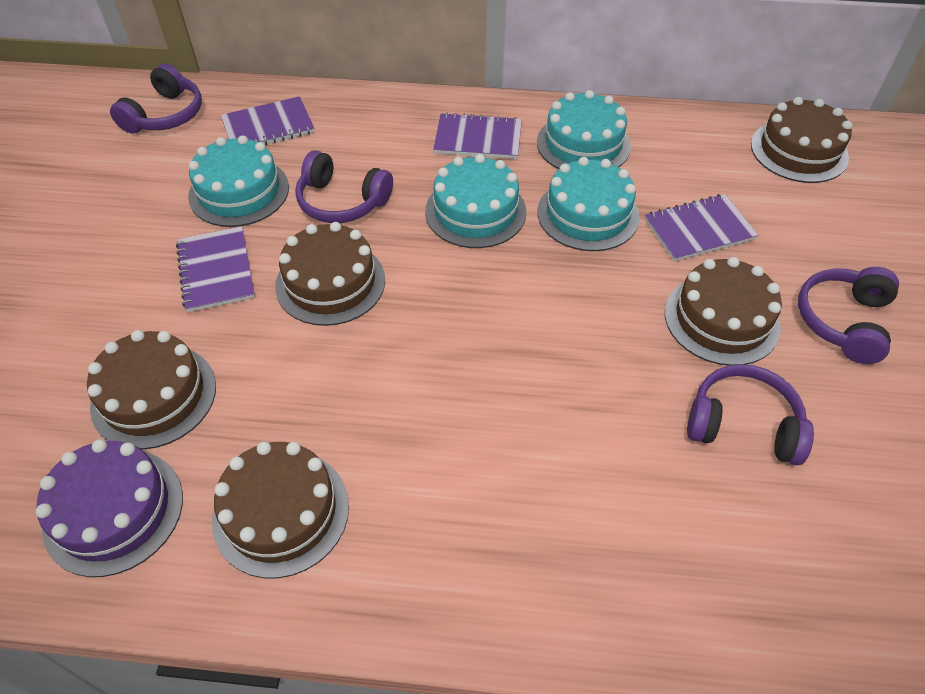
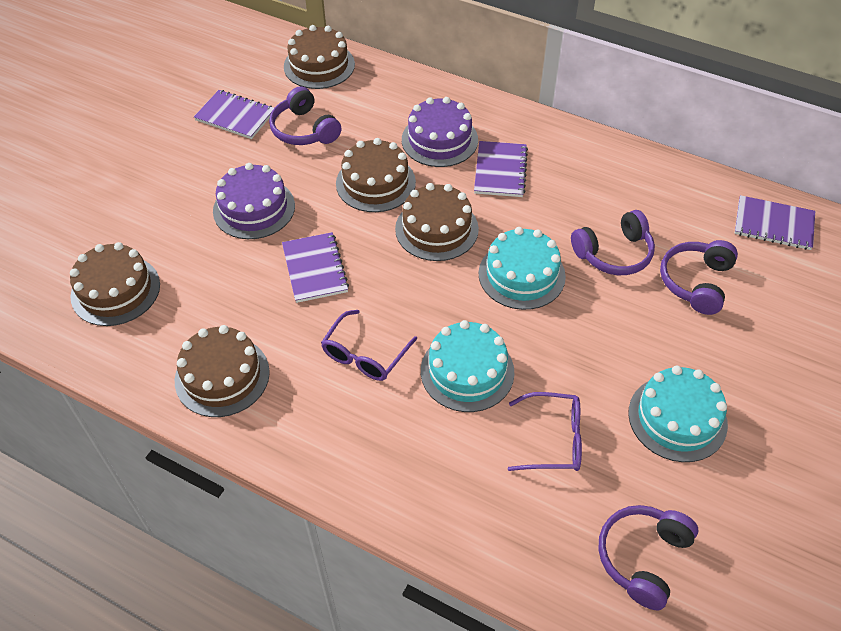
purple cake: [36,439,183,577] = 1 -> [213,163,295,239] [402,97,478,167] = 2
purple glasses: none = 0 -> [321,310,417,381] [508,392,582,471] = 2
turquoise cake: [188,135,289,227] [425,154,526,248] [537,90,631,169] [537,157,640,251] = 4 -> [421,320,514,412] [479,227,566,310] [628,366,728,462] = 3

